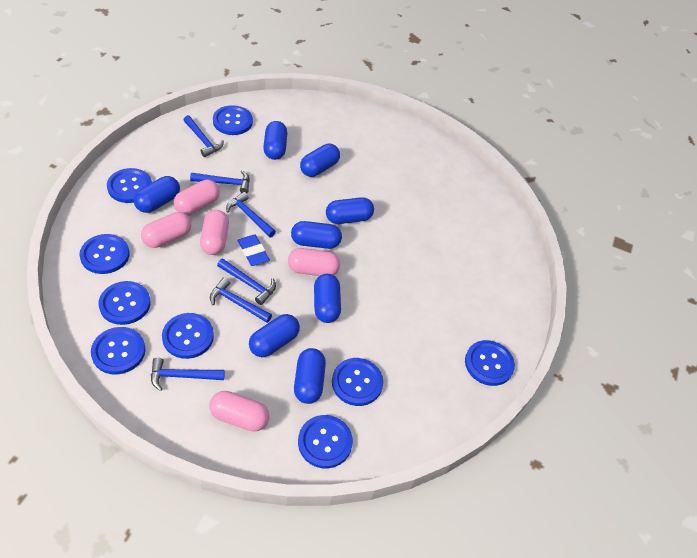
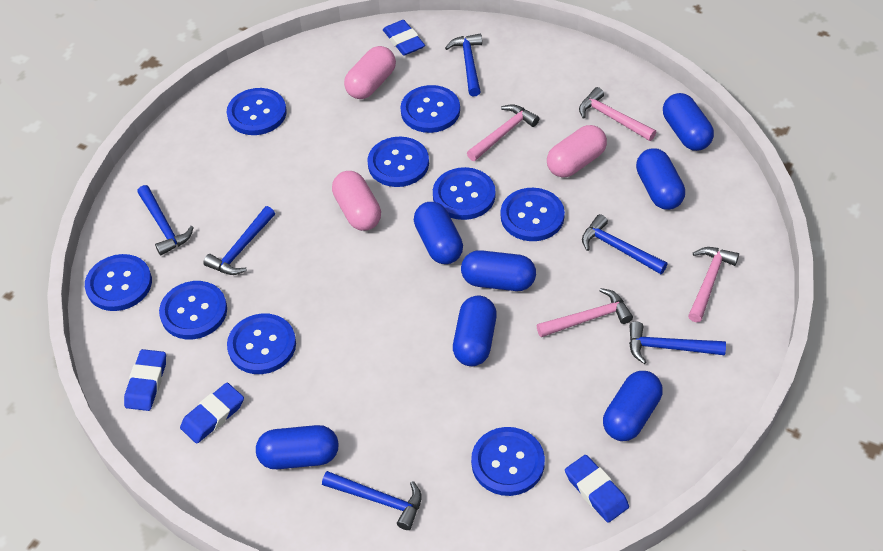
blue capsule: [134,176,180,213] [249,314,300,357] [263,121,287,160] [291,221,342,249] [294,348,326,404] [300,144,340,177] [314,274,341,323] [326,197,374,224] = 8 -> [256,425,339,469] [414,202,463,264] [453,296,497,366] [461,250,536,291] [603,371,662,441] [636,148,685,210] [663,93,714,151] = 7
blue eraser: [237,234,270,266] = 1 -> [124,349,166,411] [180,383,244,444] [383,20,425,55] [565,455,629,523] = 4
pink capsule: [141,212,191,248] [173,180,220,215] [200,210,229,255] [210,391,269,432] [288,248,340,276] = 5 -> [332,171,381,231] [344,46,396,99] [547,125,607,177] = 3
pink hammer: none = 0 -> [467,104,540,161] [537,288,633,337] [579,87,656,141] [688,247,739,322] = 4

